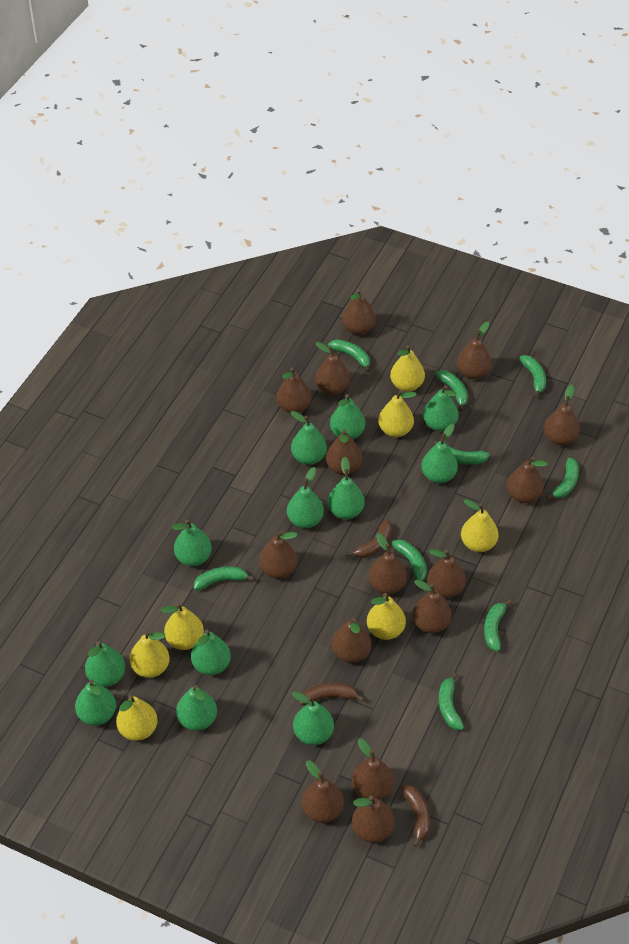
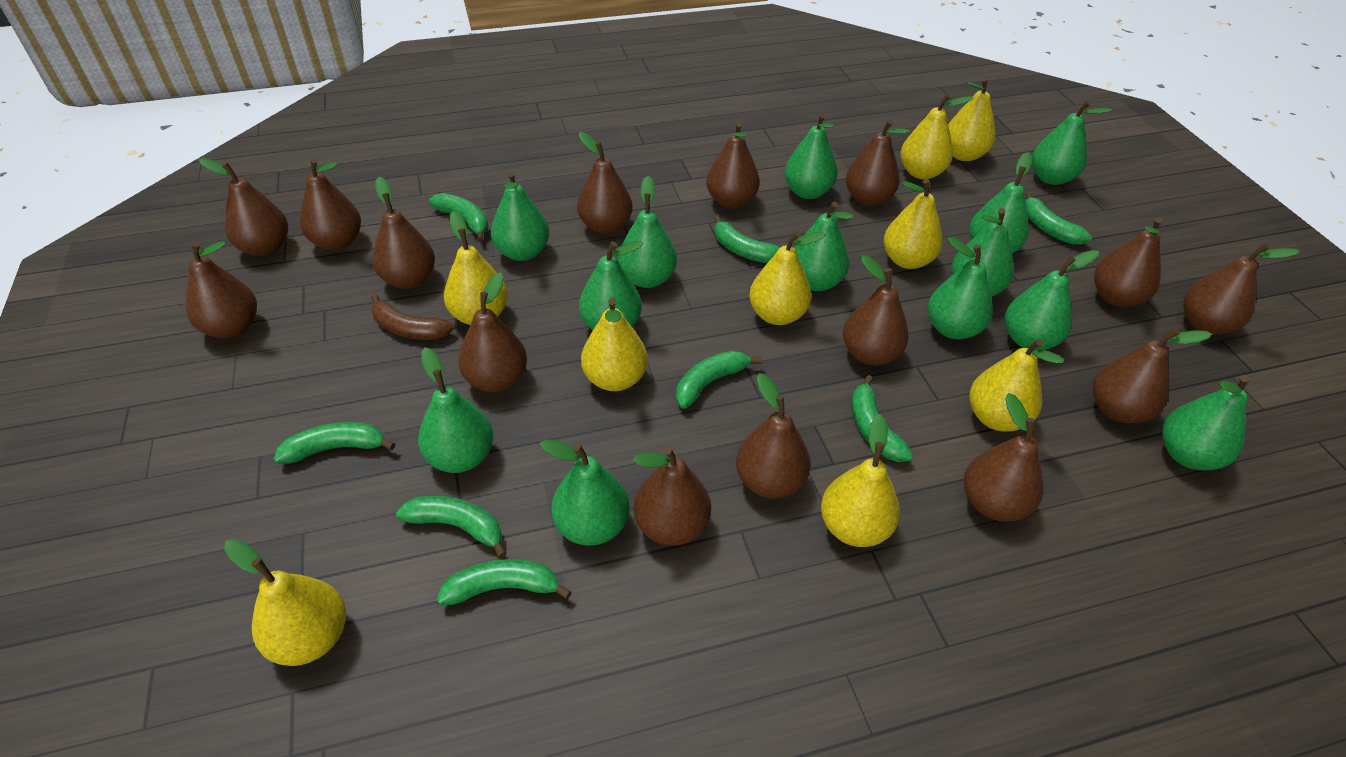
brown banana: [300,683,364,705] [347,519,392,558] [400,784,430,847] = 3 -> [371,294,454,340] = 1
green banana: [194,566,254,590] [328,339,370,372] [392,539,427,587] [433,440,490,465] [435,370,468,411] [439,673,464,730] [484,600,512,652] [519,355,546,397] [546,457,579,499] = 9 -> [273,422,395,464] [396,496,507,558] [429,193,489,242] [437,559,571,606] [676,351,762,409] [714,215,780,263] [852,375,913,462] [1025,192,1092,245] = 8
green pear: [75,680,116,726] [85,641,125,687] [172,519,212,566] [176,685,217,731] [191,630,231,675] [287,467,324,528] [291,411,327,465] [292,691,334,745] [328,456,365,519] [330,394,365,440] [421,424,458,483] [423,385,459,431] = 12 -> [418,347,493,473] [491,171,549,261] [540,440,629,546] [579,241,644,330] [618,176,677,288] [784,113,837,199] [794,202,854,291] [928,237,993,340] [951,208,1014,297] [969,152,1032,254] [1005,250,1099,350] [1032,101,1112,185] [1162,375,1250,470] = 13
yellow pear: [116,695,158,741] [130,630,170,678] [161,603,204,650] [367,593,406,640] [378,390,417,437] [390,345,425,392] [461,499,499,552] = 7 -> [224,539,346,666] [444,211,508,325] [581,298,648,391] [749,232,826,325] [821,414,900,547] [884,179,943,269] [900,94,973,179] [948,78,995,161] [970,339,1064,432] = 9

